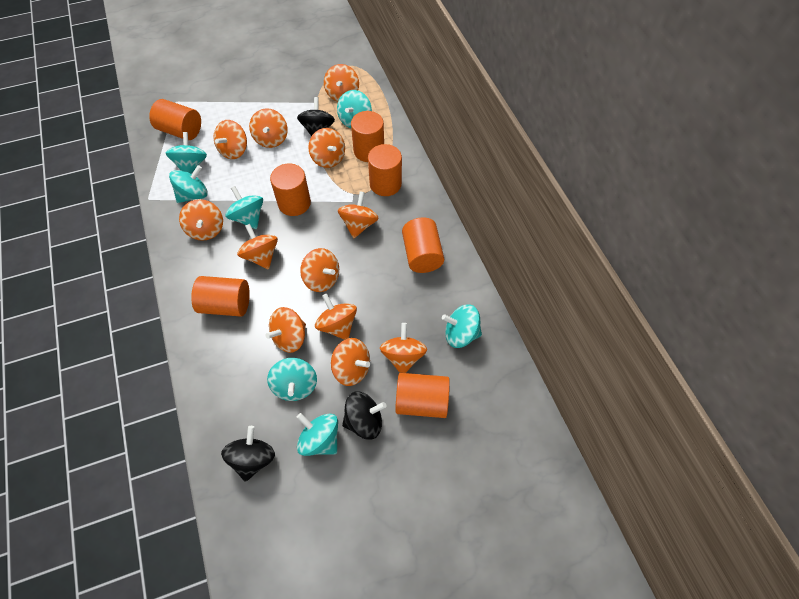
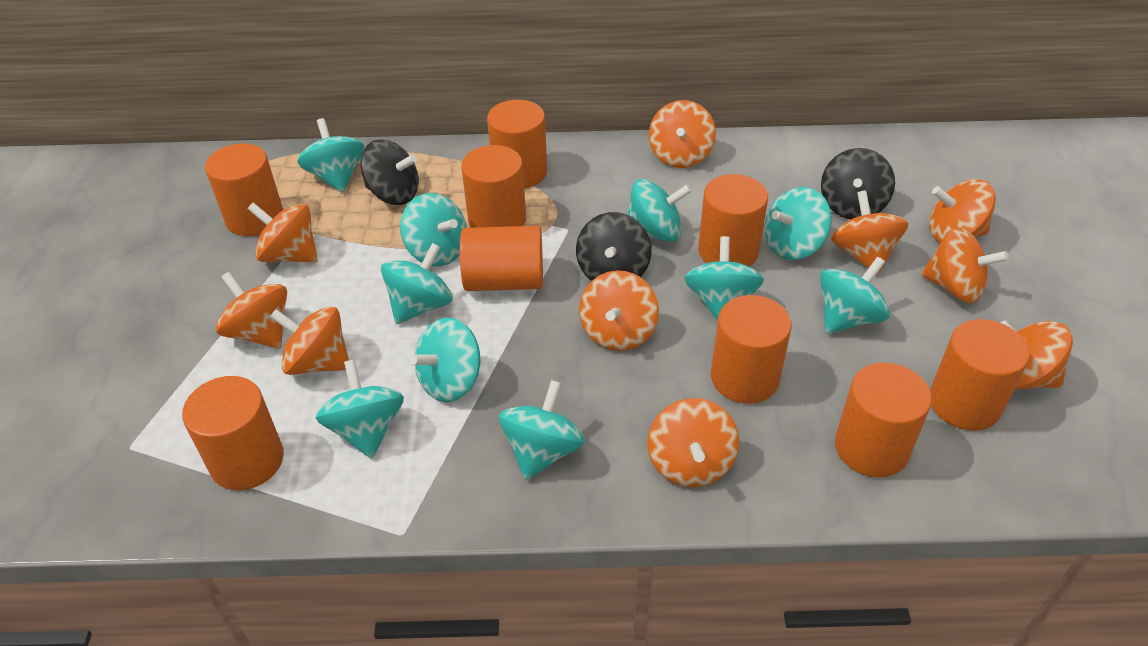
orange cylinder: [149,99,201,140] [191,276,250,317] [270,163,311,216] [351,111,384,162] [368,144,402,196] [395,373,450,418] [402,217,444,273] = 7 -> [182,376,284,490] [205,143,283,236] [460,226,543,291] [461,145,526,228] [487,100,547,188] [698,174,768,267] [711,295,792,404] [835,362,932,478] [930,319,1030,431] = 9
orange spinning top: [179,199,223,241] [214,120,247,159] [237,224,278,270] [249,108,288,148] [266,307,306,353] [300,248,339,292] [308,128,345,168] [315,294,357,340] [324,64,359,102] [331,338,370,386] [338,191,379,238] [380,323,427,373] = 12 -> [216,272,287,349] [247,202,318,263] [270,306,349,375] [579,270,659,351] [647,398,740,487] [649,100,716,168] [831,190,908,275] [921,227,1009,303] [929,179,996,242] [1000,321,1073,389] = 10
turquoise spinning top: [166,132,207,174] [169,165,208,203] [225,186,263,229] [267,358,317,401] [296,413,338,456] [337,90,372,128] [442,304,482,348] = 7 -> [297,118,365,193] [316,360,404,459] [381,243,452,324] [400,193,467,266] [410,318,481,402] [499,380,585,480] [627,179,692,242] [685,236,764,321] [765,187,832,260] [820,256,890,334] = 10

